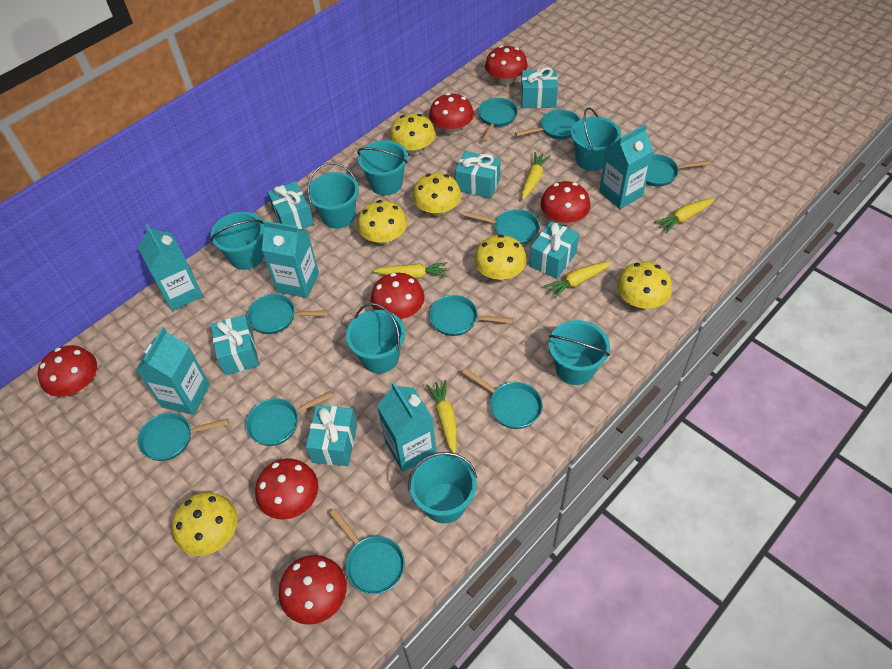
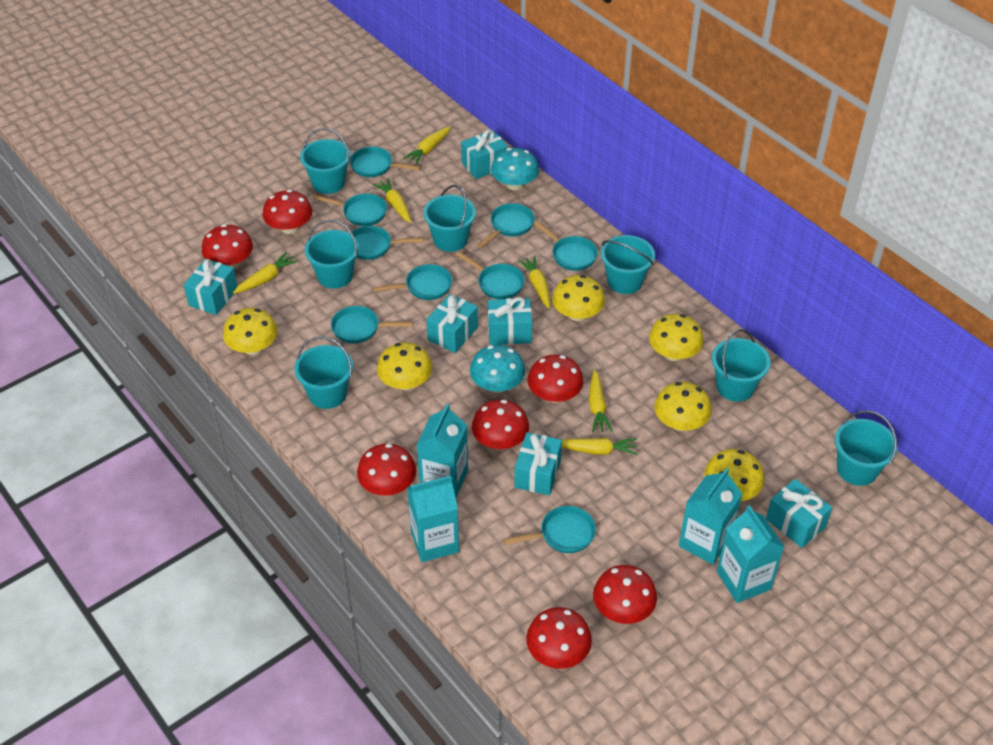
turquoise carton: [136,327,210,415] [138,224,203,311] [262,221,319,298] [377,382,437,472] [599,124,654,209] = 5 -> [407,476,459,562] [417,404,468,498] [679,468,742,565] [717,505,785,603] = 4
turquoise mushroom: none = 0 -> [470,345,525,393] [491,148,539,190] = 2
turquoise pan: [137,413,229,461] [246,391,333,446] [247,294,329,334] [329,509,405,594] [429,295,513,336] [462,368,543,429] [463,209,540,245] [478,98,518,142] [515,110,580,139] [646,154,710,187] = 10 -> [313,194,387,226] [331,306,413,344] [350,147,421,177] [352,226,424,260] [373,264,452,300] [456,251,525,299] [477,203,535,248] [503,506,596,553] [534,221,598,271] = 9
yellow carrot: [373,262,447,279] [426,380,457,453] [522,152,551,200] [544,261,612,299] [654,198,715,233] = 5 -> [233,252,298,294] [373,178,411,223] [403,126,451,165] [518,256,550,309] [562,438,637,455] [589,370,613,432] = 6

